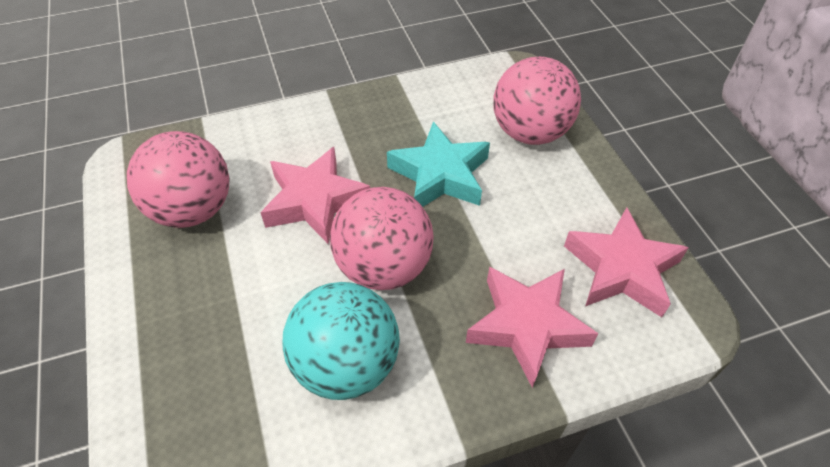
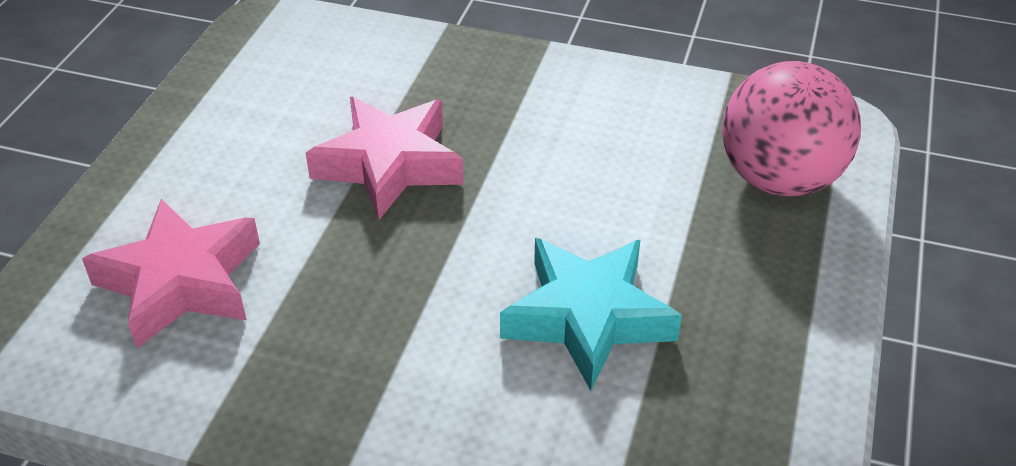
pink ball: [127,131,230,228] [330,187,434,290] [493,57,581,145] = 3 -> [722,61,861,196] = 1
pink star: [260,147,370,244] [466,267,599,388] [564,207,689,317] = 3 -> [82,199,260,348] [306,97,464,220] = 2
turquoise ball: [282,282,400,400] = 1 -> none = 0

